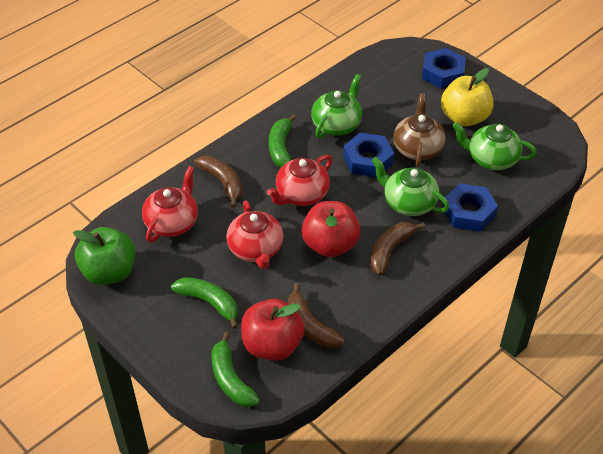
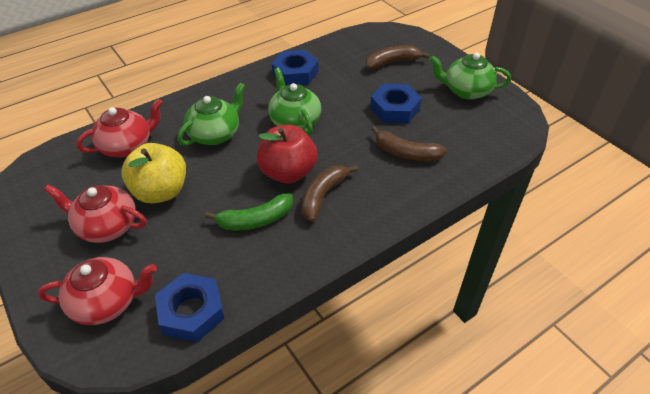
brown teapot: [393,93,446,167] = 1 -> none = 0
green apple: [73,227,135,285] = 1 -> none = 0
green banana: [171,277,238,329] [211,332,260,407] [269,114,296,167] = 3 -> [205,193,293,231] = 1
red apple: [241,299,305,361] [302,201,361,257] = 2 -> [257,125,317,183] = 1

